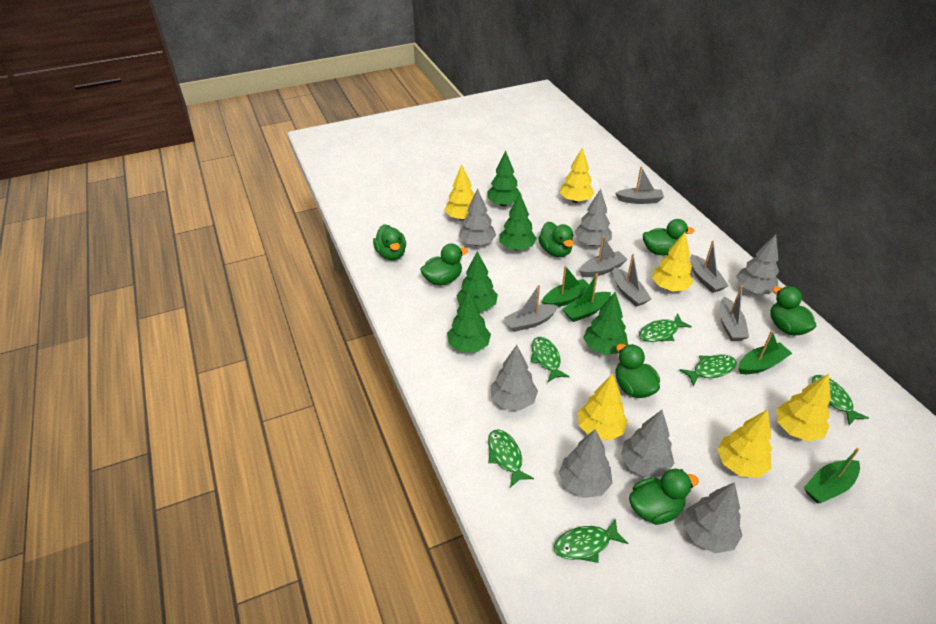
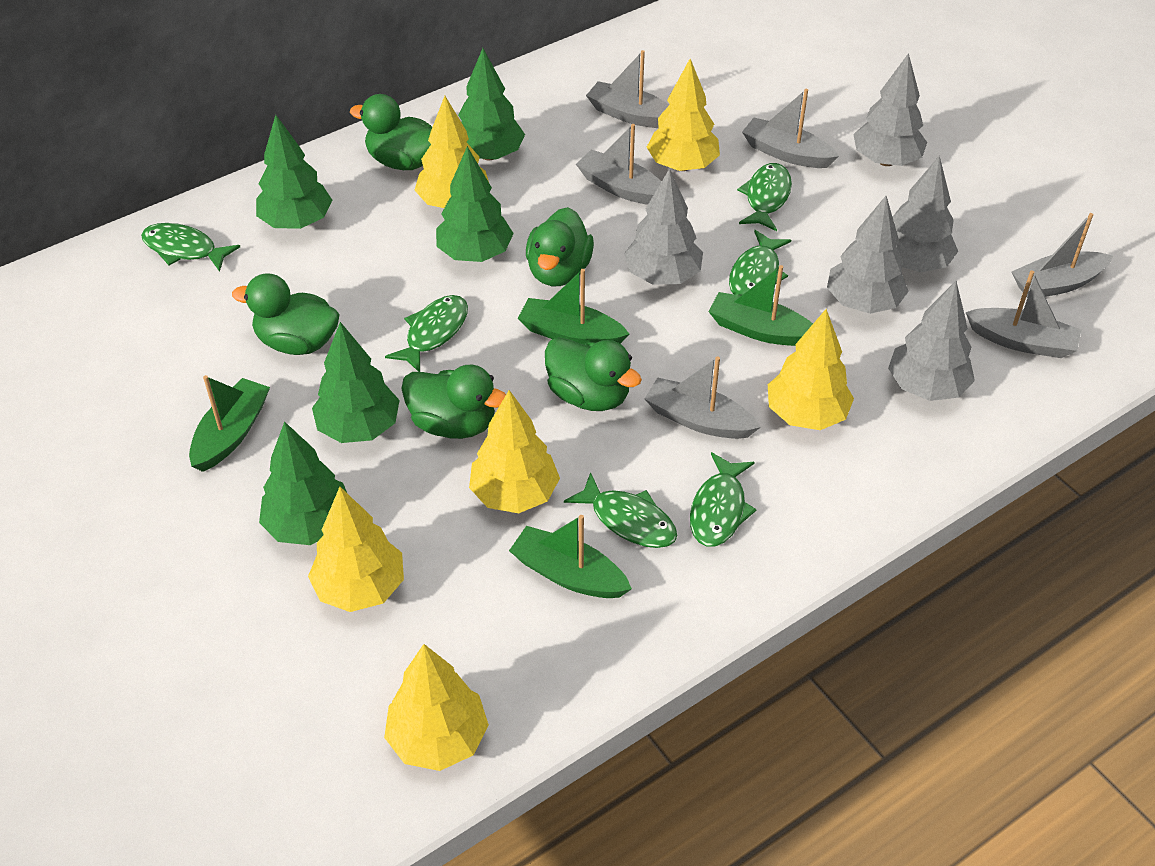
green duck: [373,224,406,260] [420,243,468,286] [538,222,574,257] [616,344,660,398] [629,469,699,525] [643,219,695,256] [770,286,816,335] = 7 -> [232,273,340,355] [350,94,432,170] [401,365,506,439] [526,207,594,286] [545,337,642,411] = 5
grey tree: [459,188,496,246] [491,345,538,410] [559,429,613,498] [574,189,612,246] [621,410,674,478] [683,482,743,553] [736,235,779,294] = 7 -> [624,168,703,285] [827,196,909,314] [853,53,927,166] [888,281,975,401] [893,155,958,273] = 5

